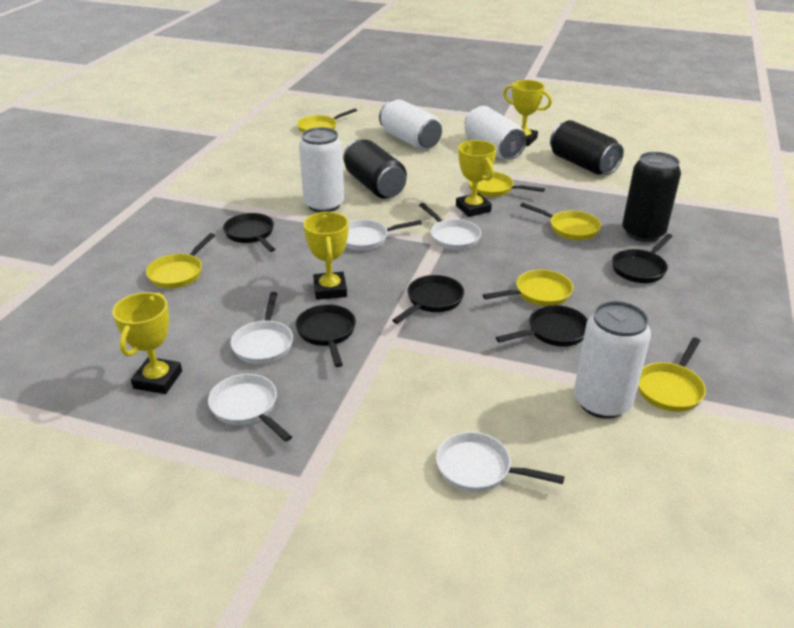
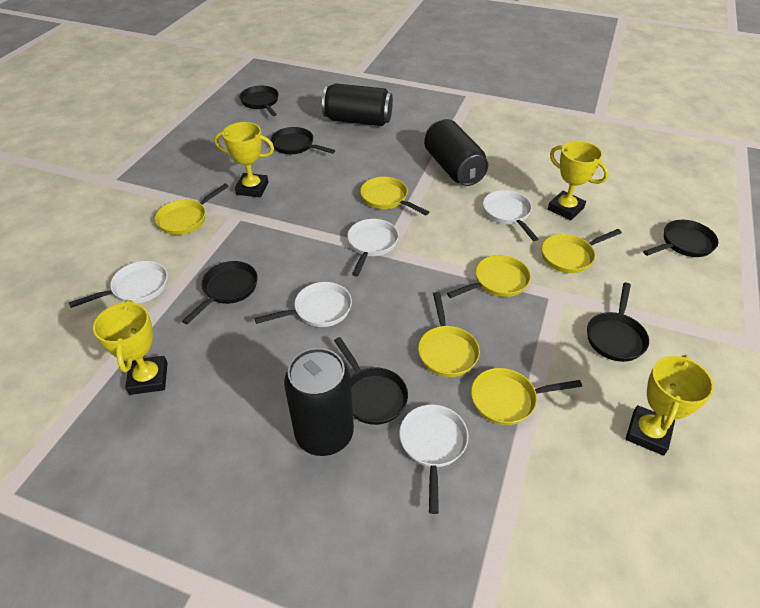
black pan: [223,213,275,252] [295,304,356,367] [392,275,464,324] [496,305,588,347] [612,234,673,283] = 5 -> [182,261,258,324] [239,86,279,116] [271,127,335,154] [334,337,408,425] [587,283,649,362] [643,220,719,257] = 6
white can: [299,127,344,212] [379,99,442,150] [465,106,527,160] [574,301,651,419] = 4 -> none = 0

